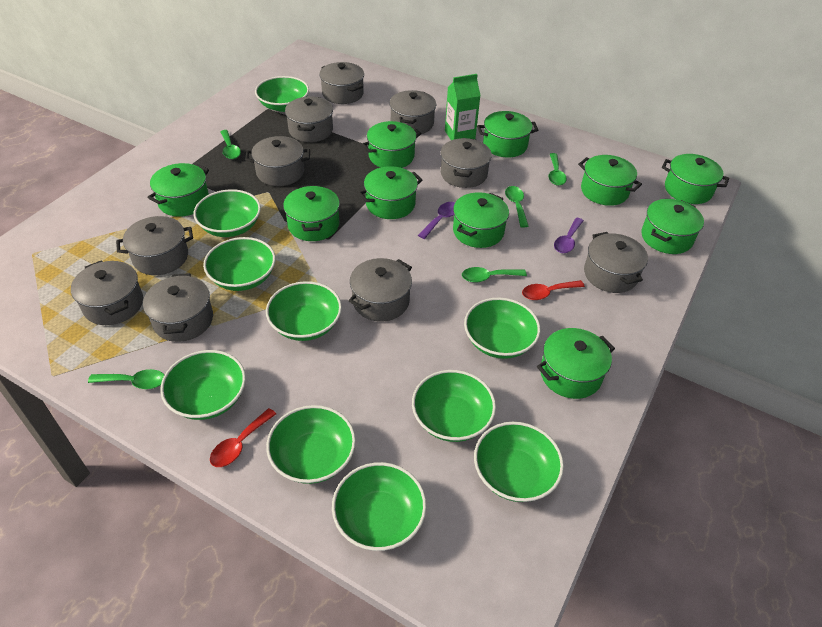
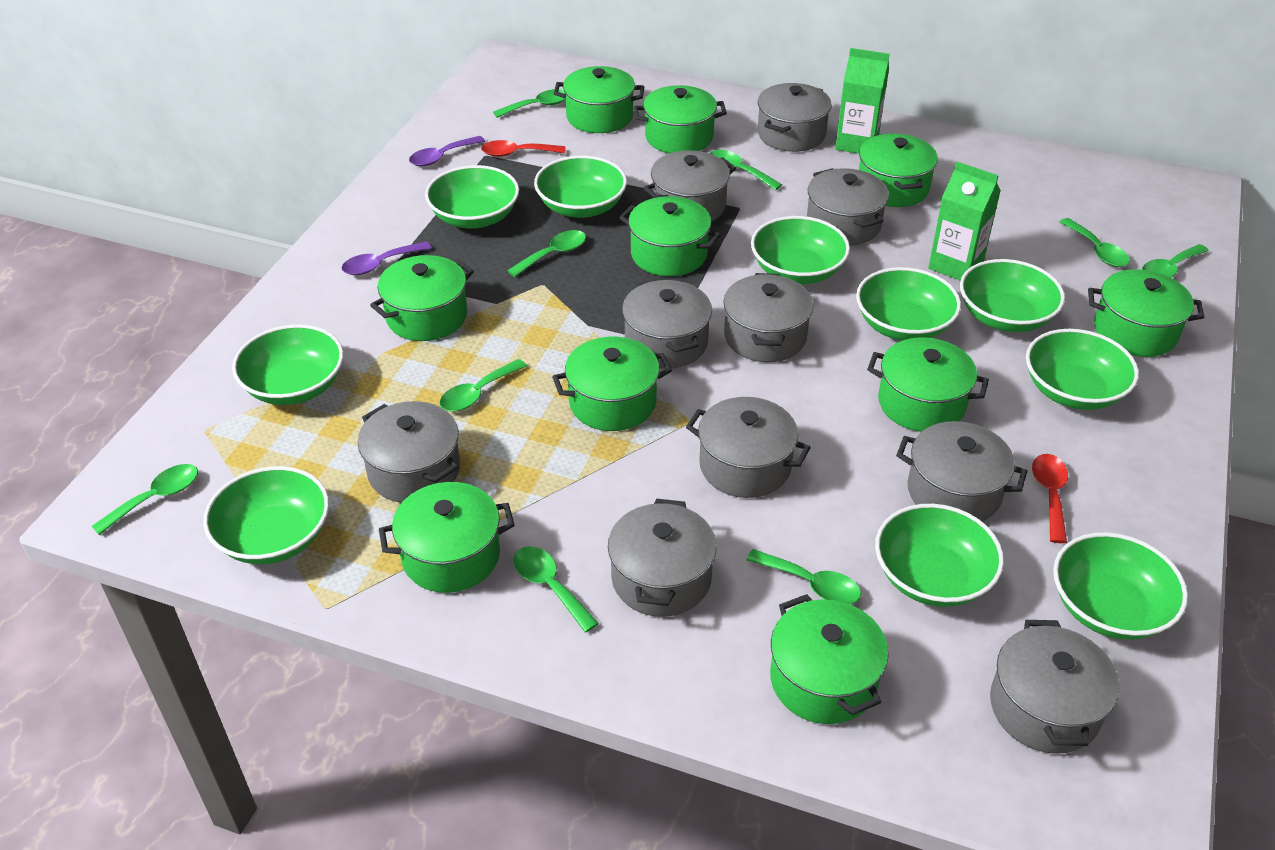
green carton: [445,74,481,140] = 1 -> [835,48,890,154] [928,162,1001,281] = 2
green spoon: [88,369,164,389] [220,130,241,159] [462,267,527,282] [505,186,528,228] [549,153,567,186] = 5 -> [92,464,198,535] [440,359,527,412] [493,89,566,118] [507,230,586,277] [513,546,599,632] [710,150,782,190] [746,549,861,604] [1060,218,1130,267] [1142,244,1209,278] = 9

